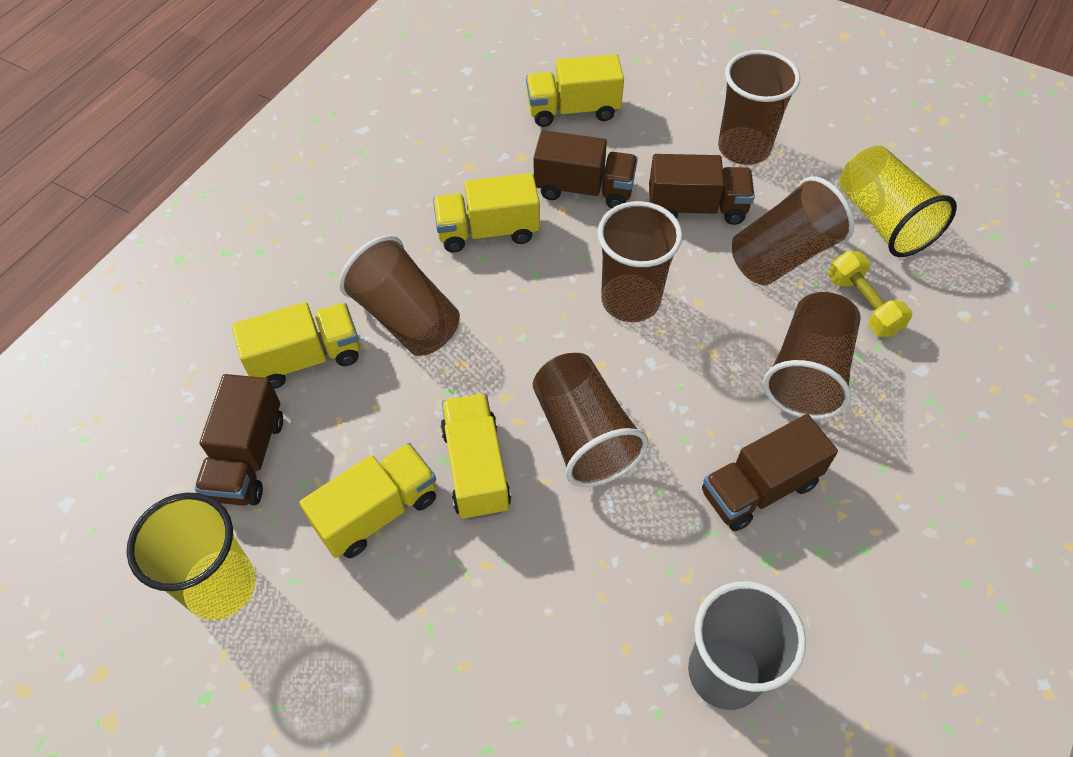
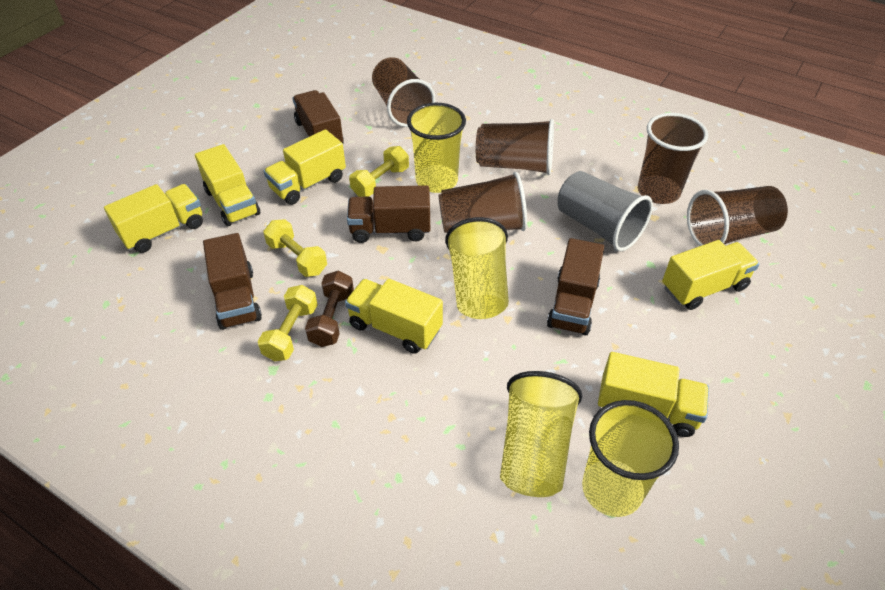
brown cup: [339,235,460,356] [533,353,648,487] [598,201,683,322] [718,50,800,165] [732,176,854,286] [763,292,861,420] = 6 -> [372,57,435,127] [438,172,527,233] [476,119,554,175] [638,113,708,204] [687,186,788,246] = 5
brown dumbbell: none = 0 -> [305,271,354,347] = 1
yellow cup: [127,493,256,620] [839,146,957,257] = 2 -> [407,103,466,193] [445,217,509,319] [500,371,583,497] [582,400,679,517] = 4
yellow dumbbell: [828,251,912,337] = 1 -> [258,285,318,361] [263,219,327,277] [349,146,409,197] = 3
yellow truck: [232,302,360,389] [299,443,436,558] [433,173,540,252] [441,393,511,520] [526,54,624,127] = 5 -> [104,184,203,253] [195,144,260,226] [264,129,346,205] [345,279,443,354] [598,352,709,437] [662,240,759,310] = 6

